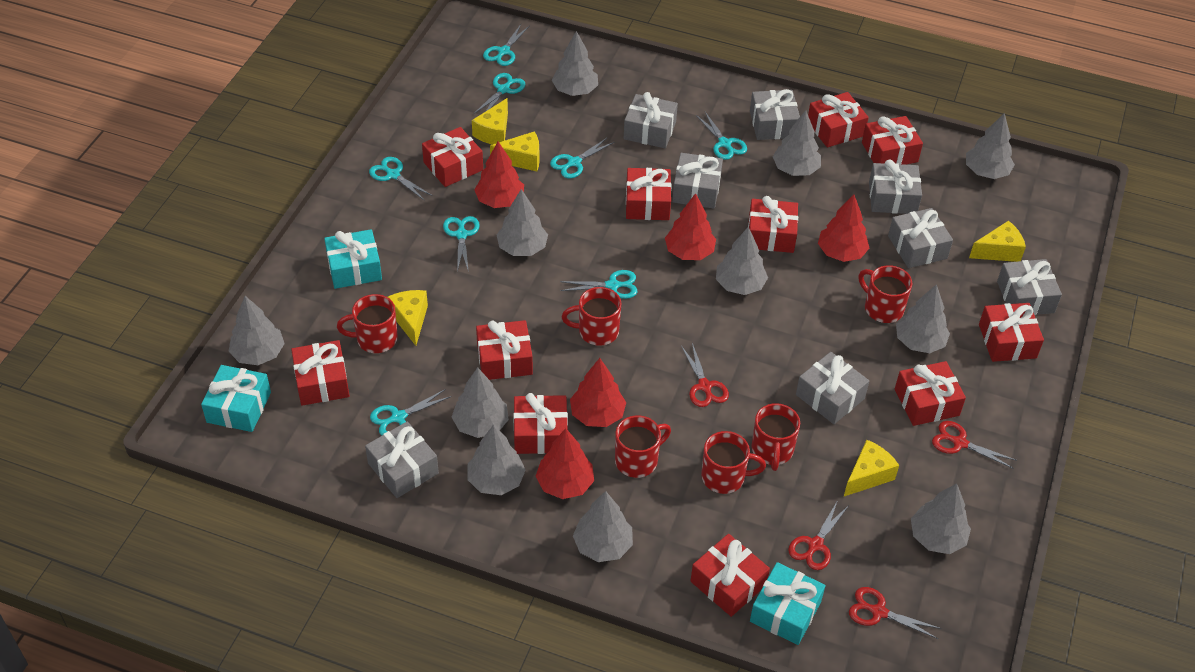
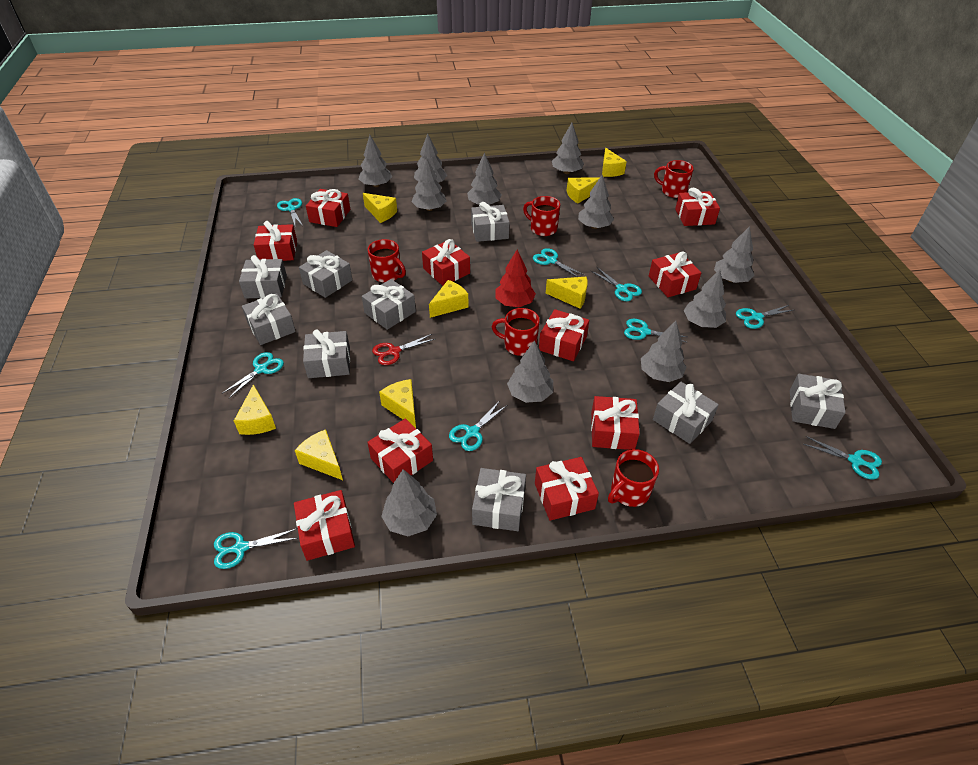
grey gift: [365,421,439,498] [624,92,678,148] [672,153,723,209] [750,89,800,140] [796,352,869,424] [869,160,922,214] [888,208,953,268] [997,259,1062,315] = 8 -> [239,255,287,298] [242,293,296,345] [299,250,352,298] [303,329,350,378] [362,279,416,330] [471,202,510,242] [472,468,526,531] [653,382,719,444] [790,374,846,429] = 9
red gift: [291,340,350,406] [422,127,483,187] [476,320,533,380] [513,393,568,454] [626,168,672,220] [691,534,770,617] [748,196,798,253] [808,92,869,148] [862,116,923,165] [895,361,966,426] [979,303,1044,362] = 11 -> [254,221,297,261] [294,490,355,561] [306,189,350,227] [367,418,433,483] [422,239,470,286] [535,457,599,521] [539,309,589,361] [591,396,640,450] [649,252,701,297] [675,188,720,226] = 10
red mug: [337,294,398,353] [562,287,621,346] [615,415,671,478] [701,431,766,494] [751,403,800,471] [859,265,913,323] = 6 -> [368,239,406,283] [492,308,540,356] [523,196,560,236] [608,449,659,507] [654,160,694,198] = 5
red scissors: [681,343,729,407] [788,500,849,570] [849,587,941,639] [932,421,1017,469] = 4 -> [372,334,435,365] = 1
red tree: [474,141,524,208] [536,428,594,499] [570,358,626,427] [665,193,716,260] [818,195,869,262] = 5 -> [495,250,536,307] = 1
turquoise gift: [201,365,271,432] [324,229,382,289] [750,562,825,645] = 3 -> none = 0
turquoise scissors: [369,157,432,201] [370,389,452,436] [443,216,480,272] [474,73,526,114] [483,24,529,66] [550,138,614,179] [560,270,638,299] [696,112,747,160] = 8 -> [214,528,298,569] [221,352,284,399] [277,198,303,226] [449,402,507,451] [533,248,584,277] [591,267,642,301] [624,319,687,342] [736,305,793,329] [803,436,882,480] = 9
yellow cheese: [388,290,428,346] [472,98,508,145] [490,131,539,171] [844,440,899,496] [969,220,1026,262] = 5 -> [234,384,276,435] [295,429,343,480] [363,193,397,223] [379,379,416,428] [429,280,469,318] [546,277,588,309] [567,178,599,203] [602,147,627,177] = 8

